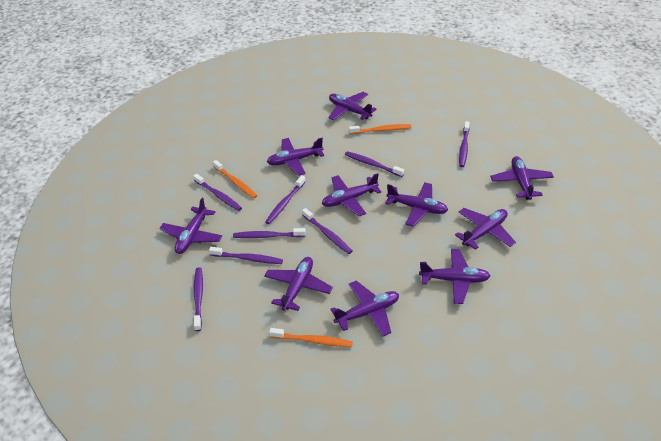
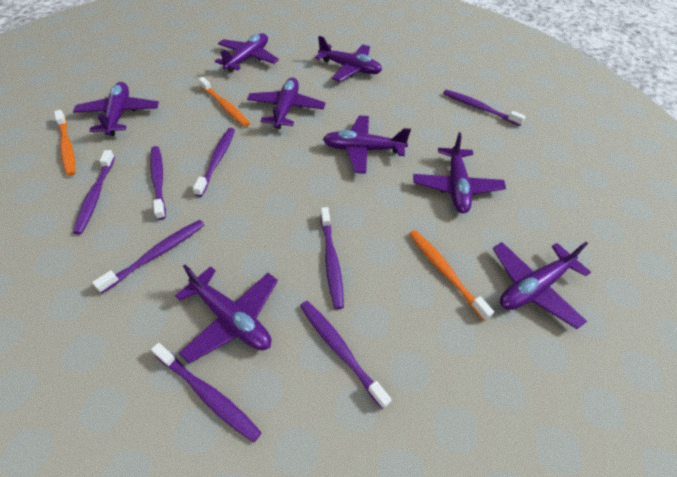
purple plane: [159,198,222,254] [264,257,333,311] [267,138,324,176] [322,173,382,216] [329,92,377,120] [330,281,399,337] [385,182,448,226] [419,249,490,304] [455,208,516,250] [490,156,554,200] = 10 -> [73,82,159,136] [175,265,278,363] [215,33,279,72] [247,77,325,129] [315,36,382,82] [323,115,411,174] [413,132,506,213] [493,242,591,329] = 8

